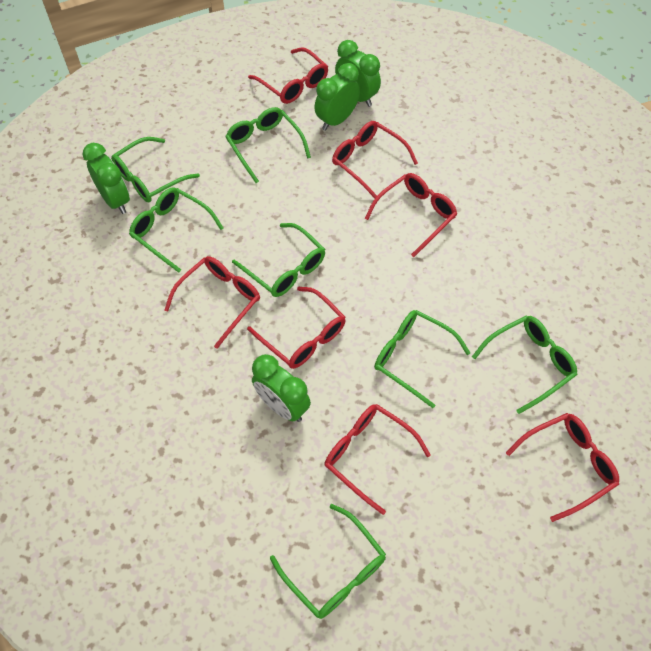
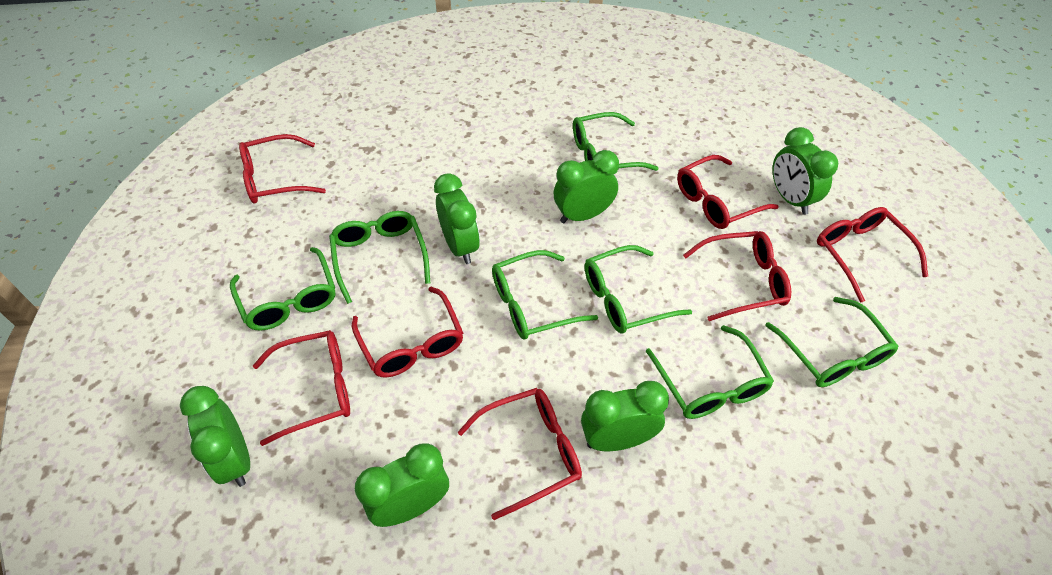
green clock: [83,143,130,214] [252,354,311,422] [315,63,360,131] [335,40,381,107] = 4 -> [180,386,250,487] [355,444,449,527] [434,173,480,264] [554,150,619,223] [581,381,669,451] [772,127,838,215] = 6

